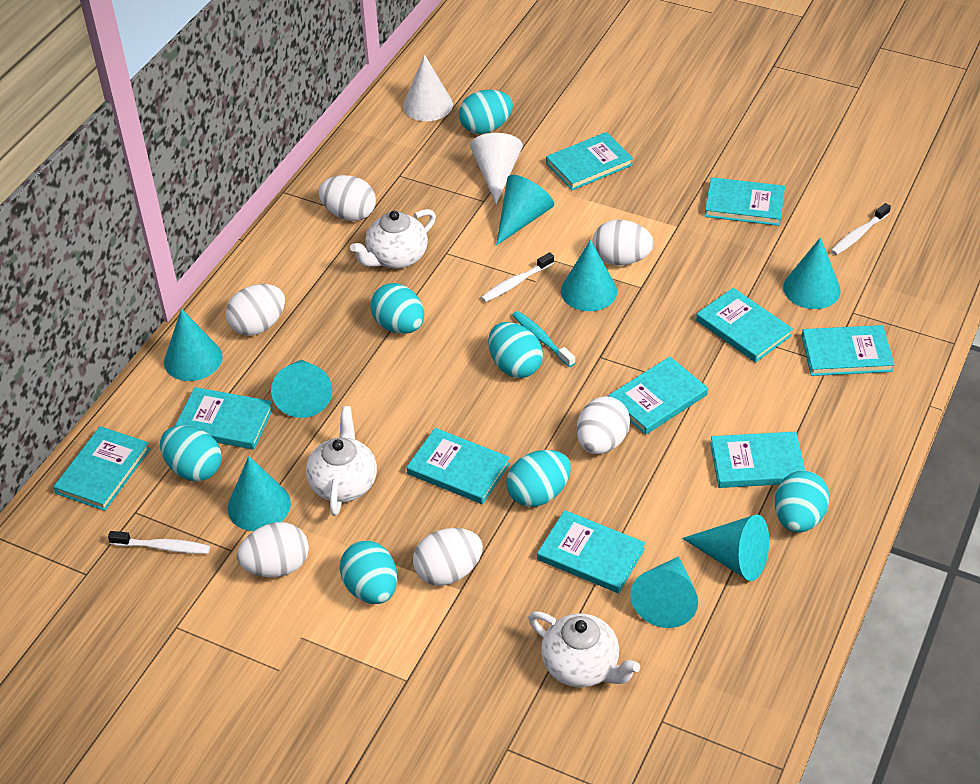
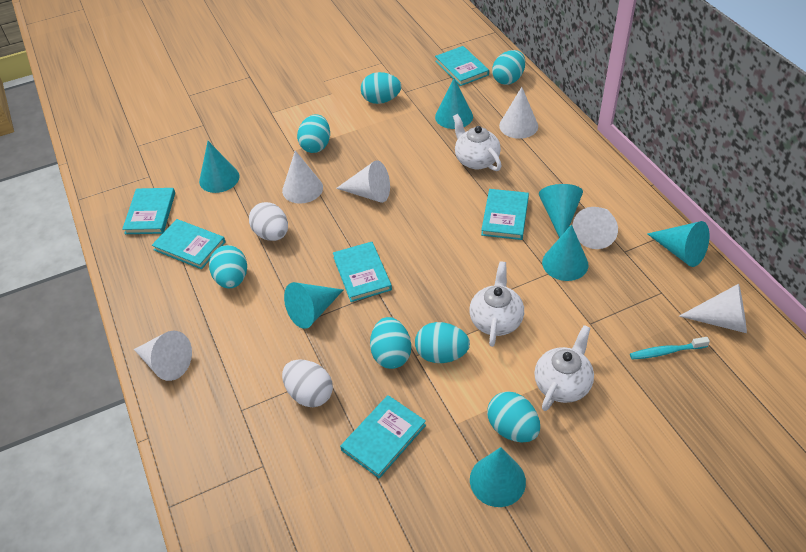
turquoise book: [53,426,150,511] [175,387,273,450] [407,428,510,504] [537,510,645,593] [546,132,633,190] [608,357,708,435] [696,288,793,363] [704,177,785,226] [710,432,805,488] [801,325,894,376] = 10 -> [122,188,175,234] [152,219,226,269] [333,242,392,302] [340,395,426,479] [435,46,489,86] [481,189,529,240] = 6
turquoise cone: [164,309,223,381] [227,456,291,531] [271,360,332,418] [496,175,554,246] [561,240,617,311] [630,556,698,628] [682,514,769,581] [783,237,841,309] = 8 -> [199,141,239,193] [284,282,343,329] [435,78,473,129] [470,447,526,507] [539,184,583,238] [542,224,588,281] [647,221,709,267] = 7
white cone: [403,55,453,121] [470,133,523,204] = 2 -> [134,331,192,381] [282,151,323,204] [336,160,390,203] [499,87,538,139] [573,207,618,249] [679,284,747,333] = 6
white egg: [226,284,285,336] [237,522,309,577] [319,175,376,221] [413,528,483,586] [577,396,630,454] [593,220,654,265] = 6 -> [249,202,288,241] [282,359,333,407] = 2
white toothbrush: [108,531,210,554] [481,252,554,302] [831,203,891,255] = 3 -> none = 0

